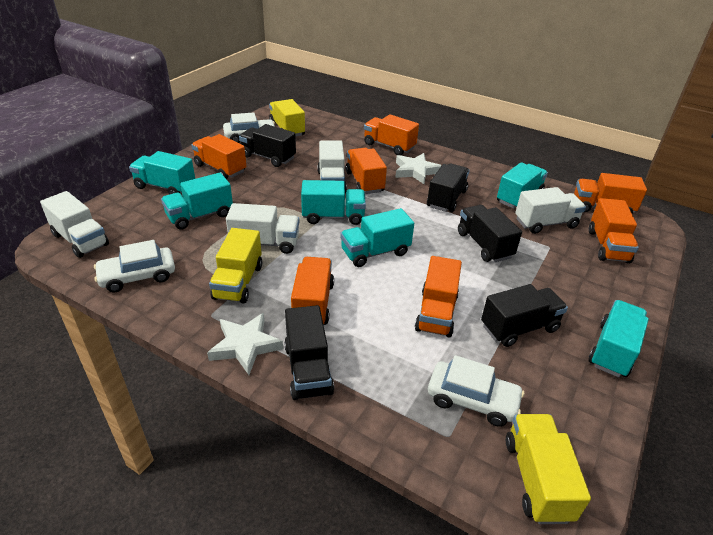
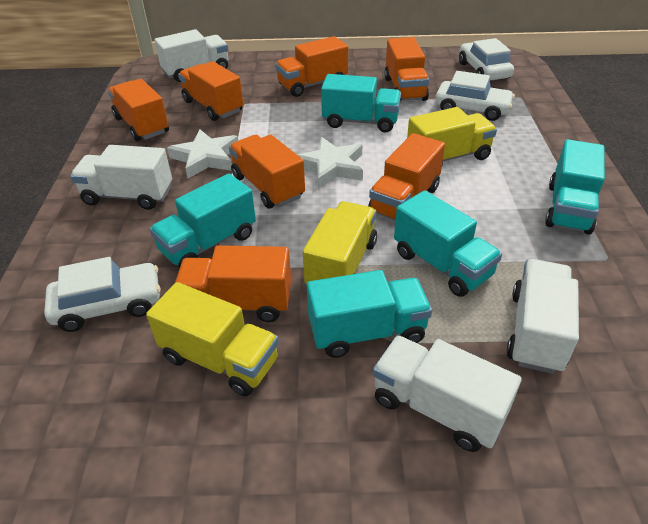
black truck: [239,124,296,167] [284,305,334,400] [427,164,470,212] [458,205,522,262] [481,284,568,347] = 5 -> none = 0
turquoise truck: [129,151,195,195] [161,173,233,230] [301,180,366,225] [340,208,414,267] [497,162,548,209] [588,300,649,377] = 6 -> [150,173,256,268] [307,270,432,358] [321,74,401,132] [394,190,502,297] [545,139,605,235] = 5

